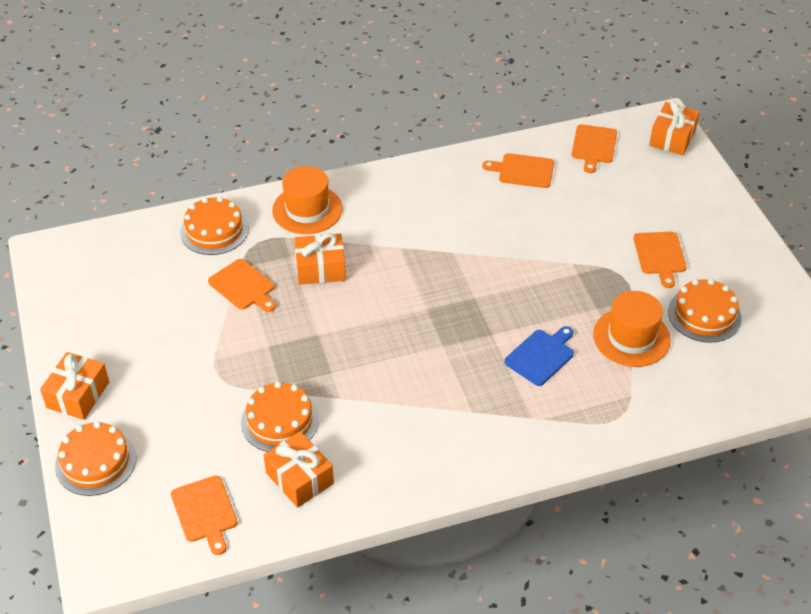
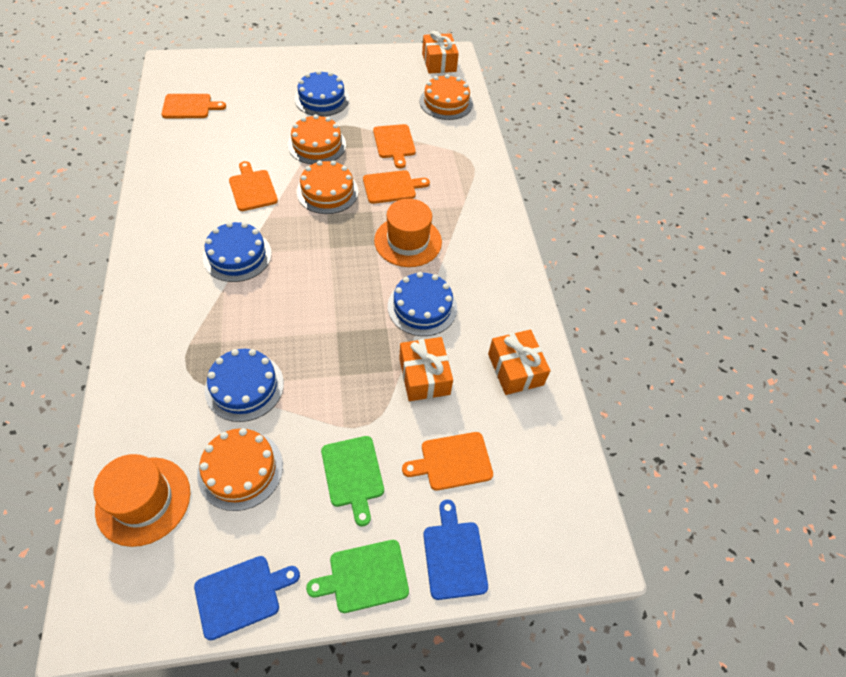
blue cake: none = 0 -> [203,222,272,282] [205,349,284,422] [294,70,349,116] [388,272,457,336] = 4
blue cutting board: [504,326,574,386] = 1 -> [194,556,300,640] [423,500,488,600] = 2
green cutting board: none = 0 -> [306,540,409,613] [321,436,384,526] = 2
orange gift: [40,352,109,420] [263,431,334,508] [294,233,346,285] [649,101,700,155] = 4 -> [399,337,453,401] [422,30,459,74] [488,330,551,395] = 3

